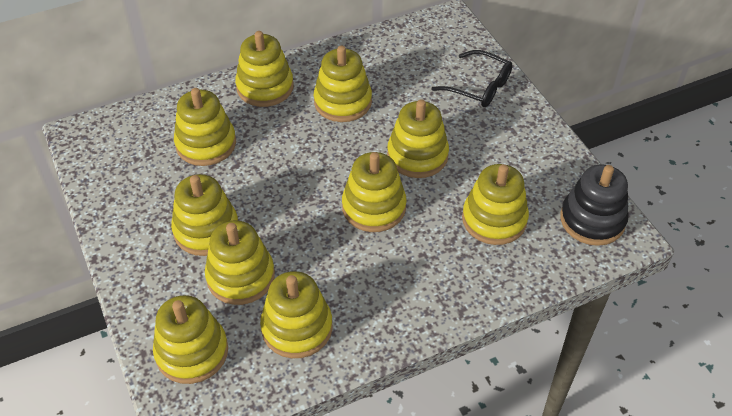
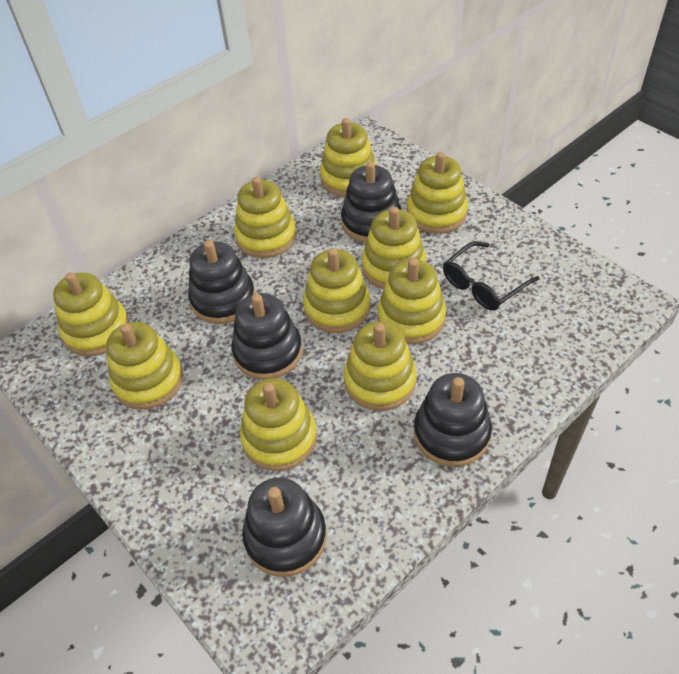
black stacking toy: [560,165,629,246] = 1 -> [188,240,255,324] [231,293,302,380] [242,477,327,577] [341,161,402,243] [414,373,492,467] = 5

